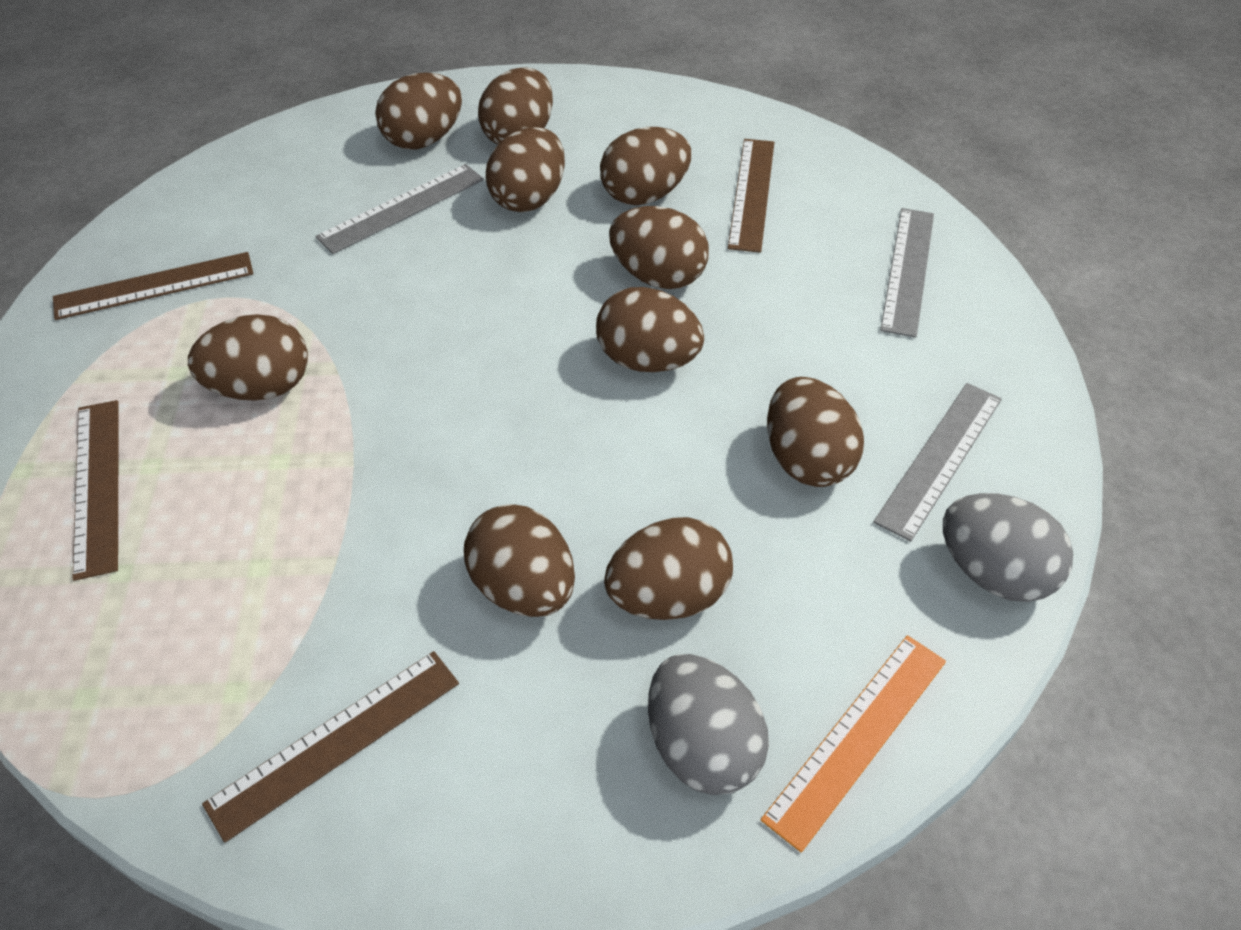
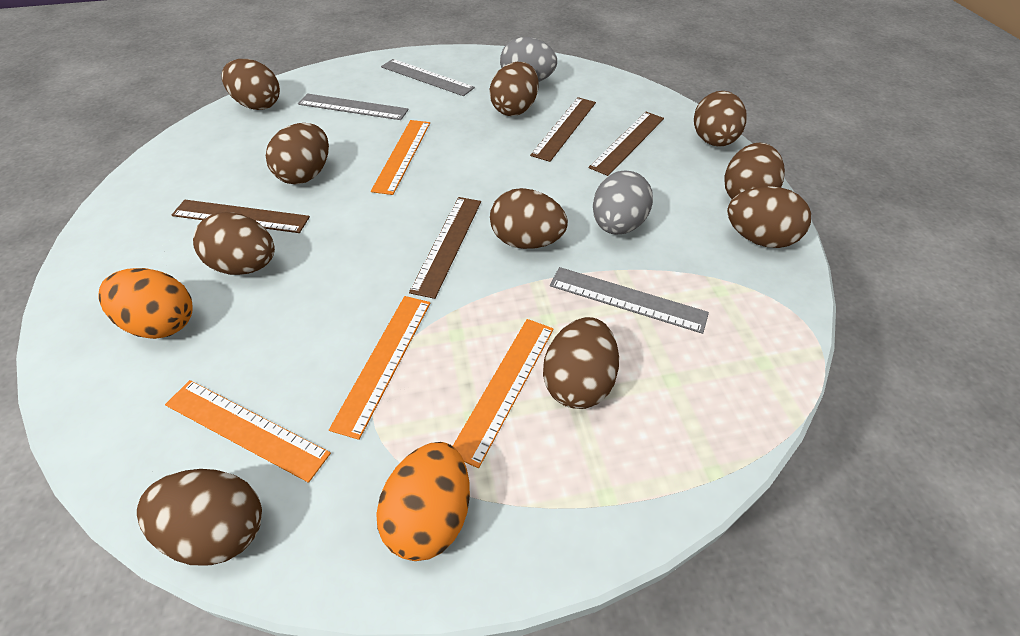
orange egg: none = 0 -> [99,268,193,339] [376,442,470,561] = 2
orange ruler: [761,635,946,852] = 1 -> [165,380,331,483] [329,296,430,440] [371,120,430,195] [453,319,554,468] = 4

